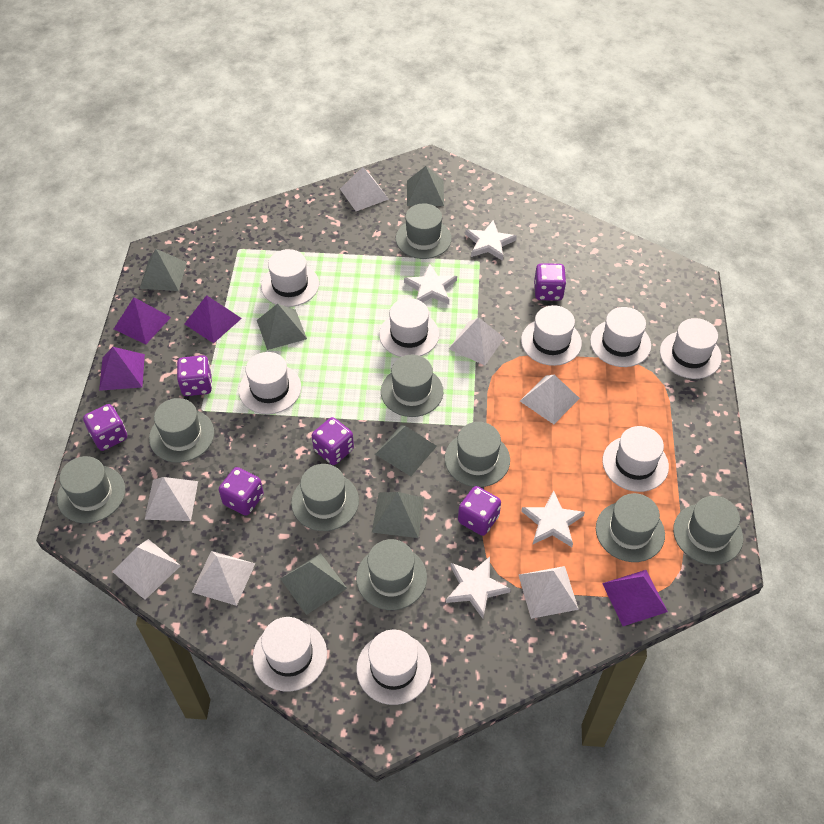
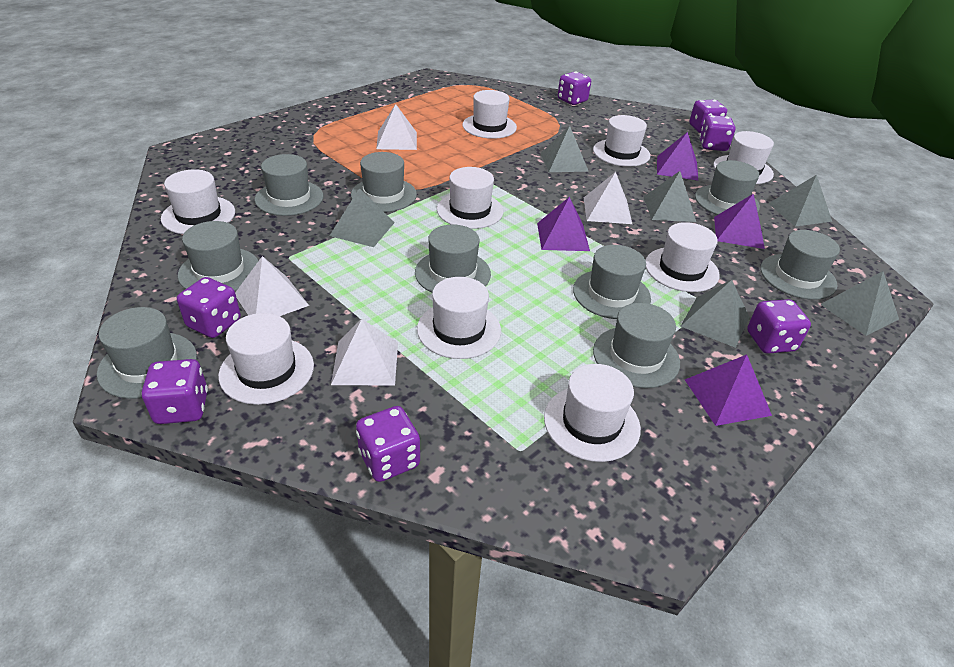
purple dice: [83,404,127,451] [177,355,212,396] [219,467,264,516] [312,417,354,465] [458,486,501,536] [534,263,566,301] = 6 -> [141,359,208,424] [177,277,241,338] [356,406,420,482] [558,72,591,105] [689,100,727,133] [699,115,736,151] [747,299,811,354] = 7
white pyramid: [113,539,181,600] [145,477,198,521] [192,551,255,606] [340,167,389,211] [449,318,504,366] [519,566,579,619] [520,375,580,424] = 7 -> [235,256,309,316] [331,319,398,385] [376,104,417,150] [584,172,632,224] = 4
white star: [404,263,457,304] [446,557,511,619] [465,220,517,261] [521,490,585,547] = 4 -> none = 0

